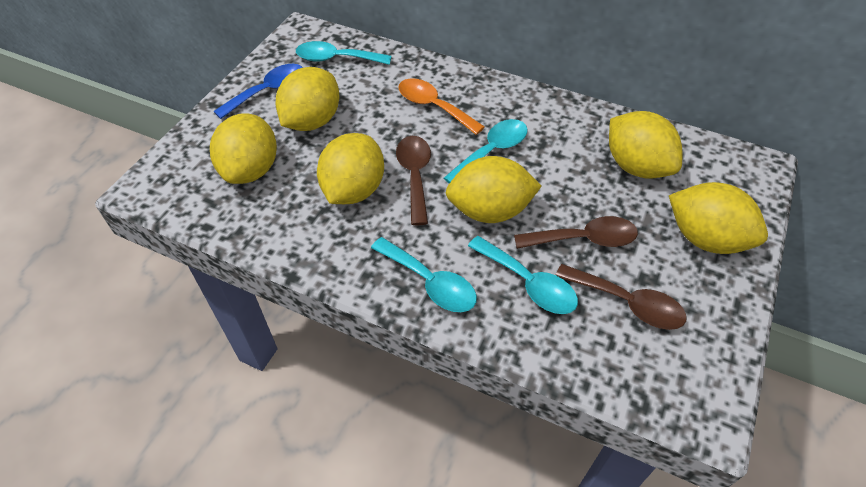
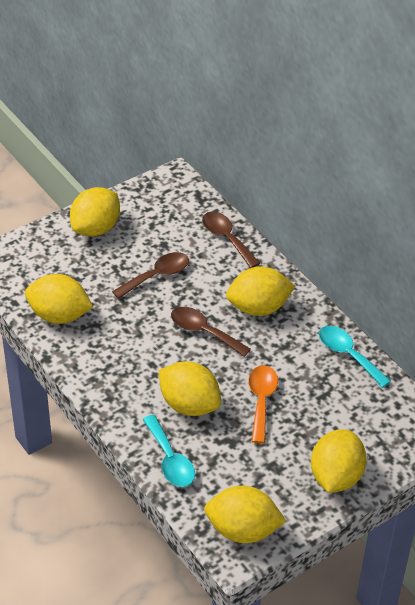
blue spoon: [213,64,303,119] = 1 -> none = 0
turquoise spoon: [296,41,392,65] [371,237,477,312] [444,119,528,183] [468,236,578,314] = 4 -> [142,415,195,487] [319,326,391,388] = 2

